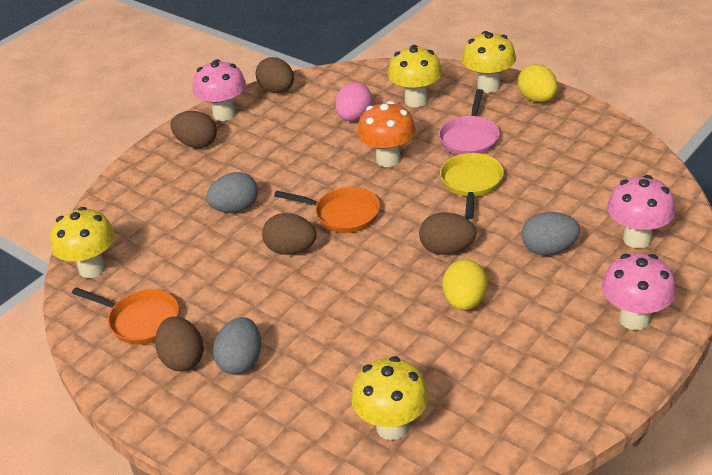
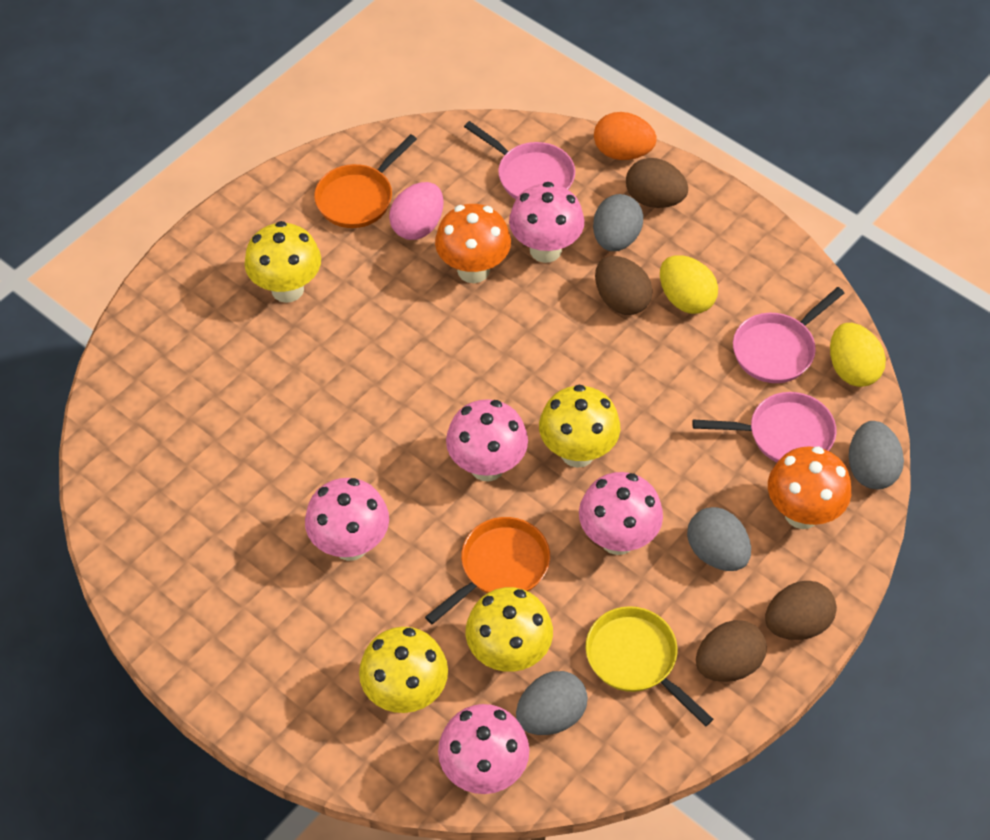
brown egg: [155,316,204,371] [171,111,217,148] [256,57,294,93] [262,213,317,255] [419,212,476,255] = 5 -> [595,256,653,315] [626,158,688,208] [696,620,767,682] [765,581,837,640] = 4
grey egg: [206,172,258,213] [213,317,261,375] [522,212,580,255] = 3 -> [516,671,588,735] [593,194,643,251] [687,507,751,571] [849,421,904,489] = 4
orange egg: none = 0 -> [594,112,657,160] = 1
orange mushroom: [357,101,415,167] = 1 -> [435,204,511,283] [768,446,851,529] = 2
pink mushroom: [192,59,246,121] [602,253,676,330] [607,175,675,248] = 3 -> [305,478,389,561] [438,704,529,794] [446,399,528,481] [509,182,584,263] [579,472,663,555] = 5
pink pan: [439,89,500,155] = 1 -> [464,121,575,199] [692,392,836,462] [733,287,844,383] = 3

